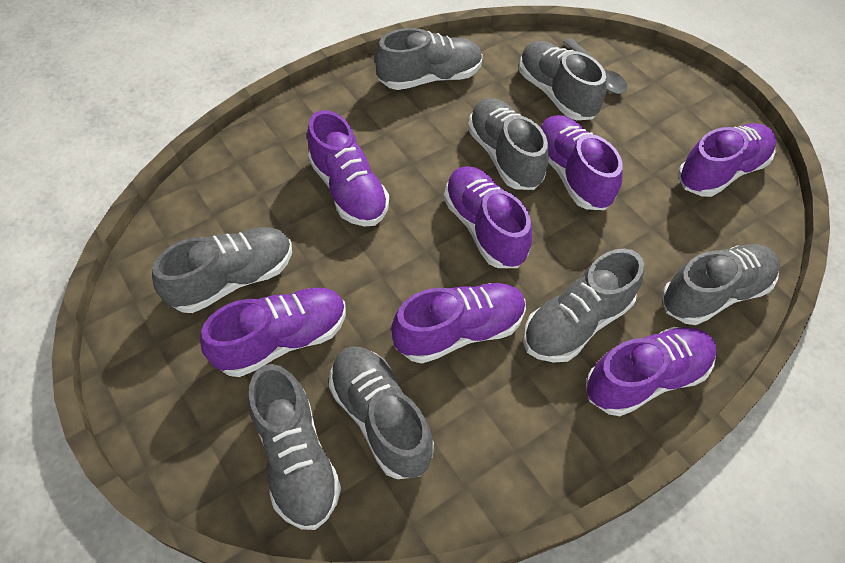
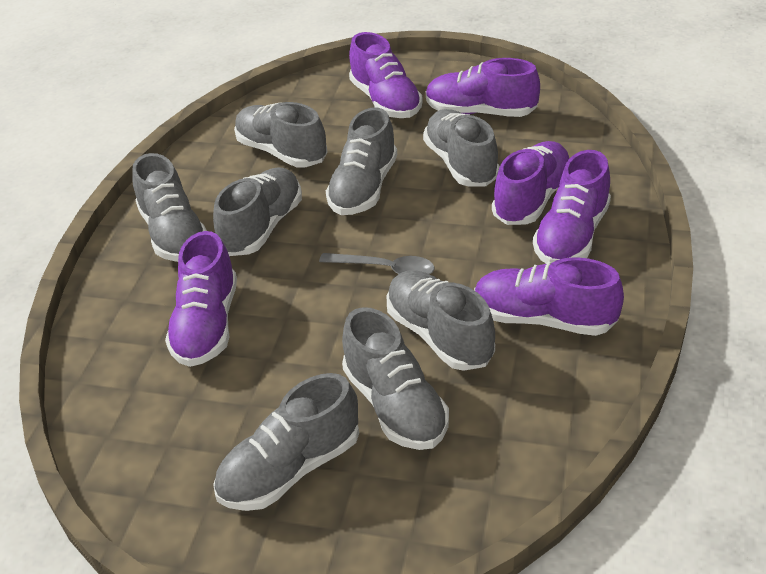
purple shoe: [200,288,346,377] [307,110,389,227] [391,283,526,363] [444,166,532,268] [540,115,623,210] [586,327,716,416] [678,123,776,197] = 7 -> [165,231,237,367] [349,32,423,118] [426,58,540,117] [474,257,624,336] [492,141,569,225] [533,150,611,264] = 6

